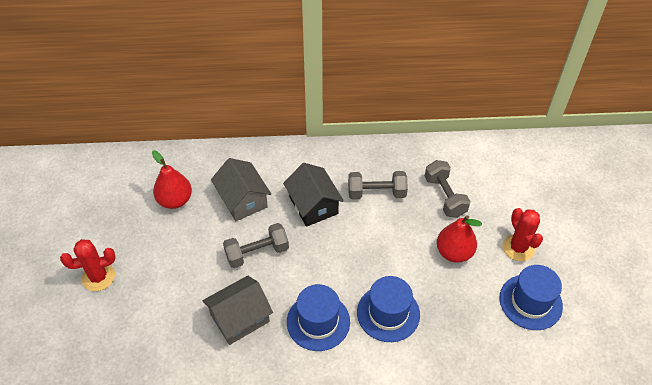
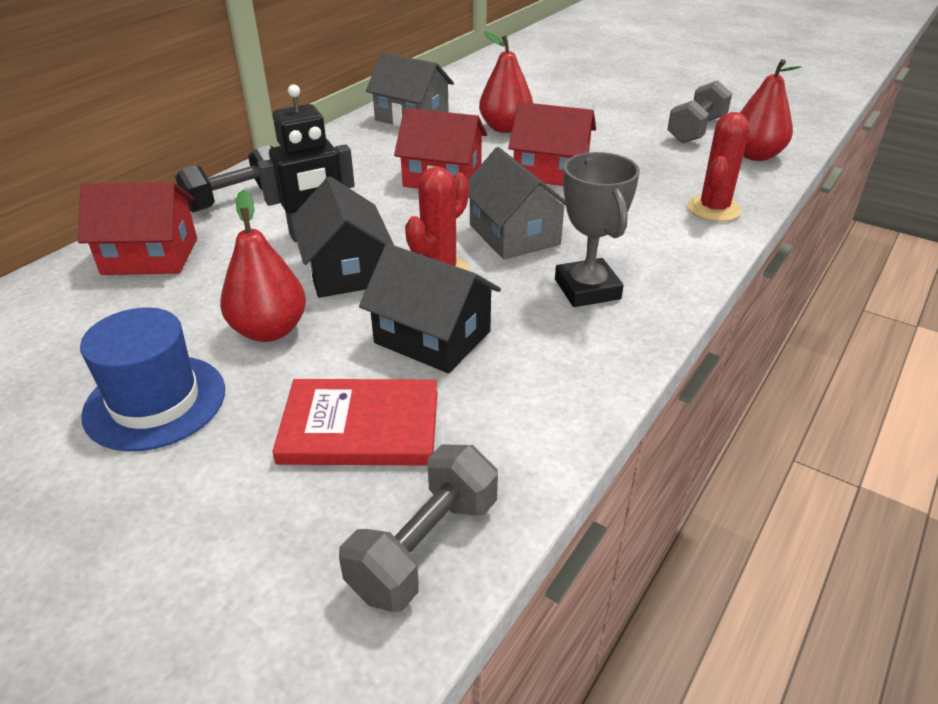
black dumbbell: none = 0 -> [175,145,273,212] = 1
black house: [283,163,344,227] = 1 -> [291,176,394,298] [359,244,501,373] = 2
black robot: none = 0 -> [257,84,355,242] = 1
blue hat: [287,284,350,351] [357,276,420,342] [499,265,563,330] = 3 -> [80,307,225,451] = 1
grey dumbbell: [223,223,289,268] [348,171,408,199] [425,160,471,218] = 3 -> [339,445,498,612] [667,80,732,143] = 2
grey trophy: none = 0 -> [555,152,640,307] = 1
red book: none = 0 -> [272,379,437,465] = 1
red house: none = 0 -> [78,182,197,275] [394,108,487,189] [508,102,596,186] = 3
red pear: [152,150,192,209] [437,215,482,263] = 2 -> [220,190,306,342] [479,31,533,133] [740,59,802,161] = 3

